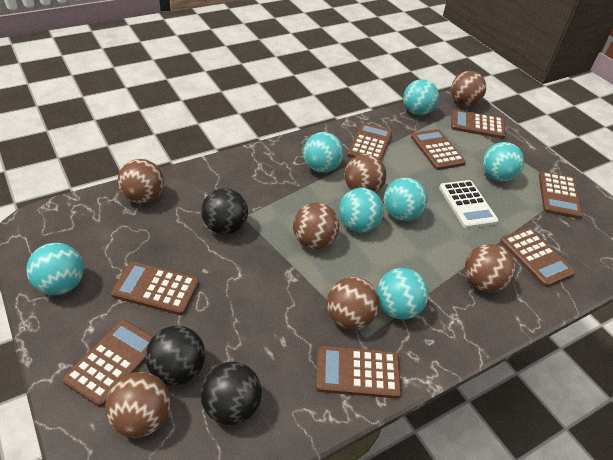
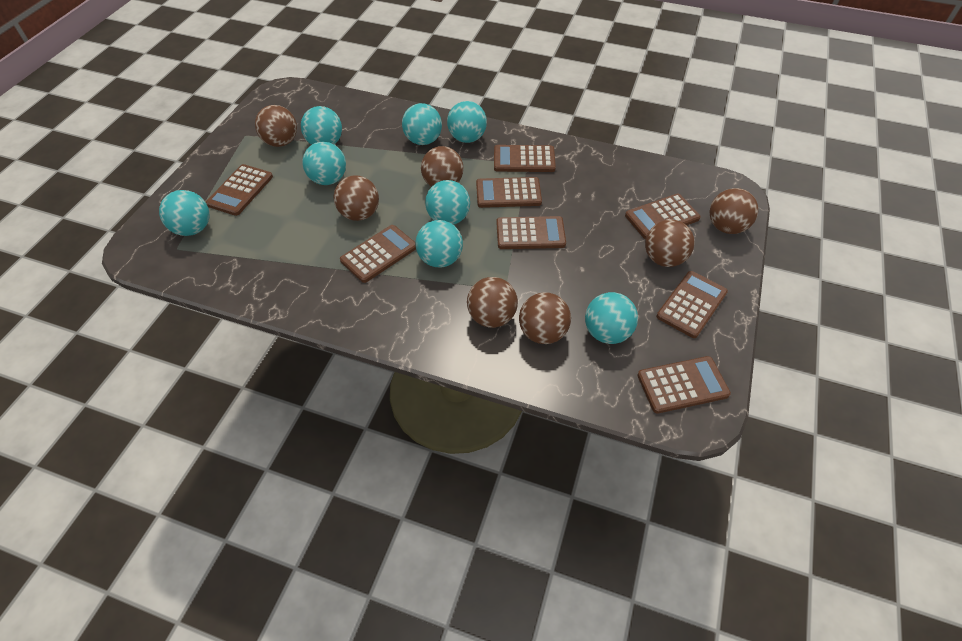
black ball: [145,326,205,385] [200,362,262,425] [201,188,248,235] = 3 -> none = 0
turquoise ball: [26,243,84,295] [303,132,344,173] [339,188,384,233] [377,268,429,319] [384,177,428,221] [403,79,439,115] [482,142,524,182] = 7 -> [159,190,210,236] [301,106,342,145] [302,142,346,185] [402,103,442,145] [416,220,463,268] [425,180,470,225] [447,101,487,143] [585,292,638,344] = 8
white calculator: [439,180,499,229] = 1 -> none = 0

